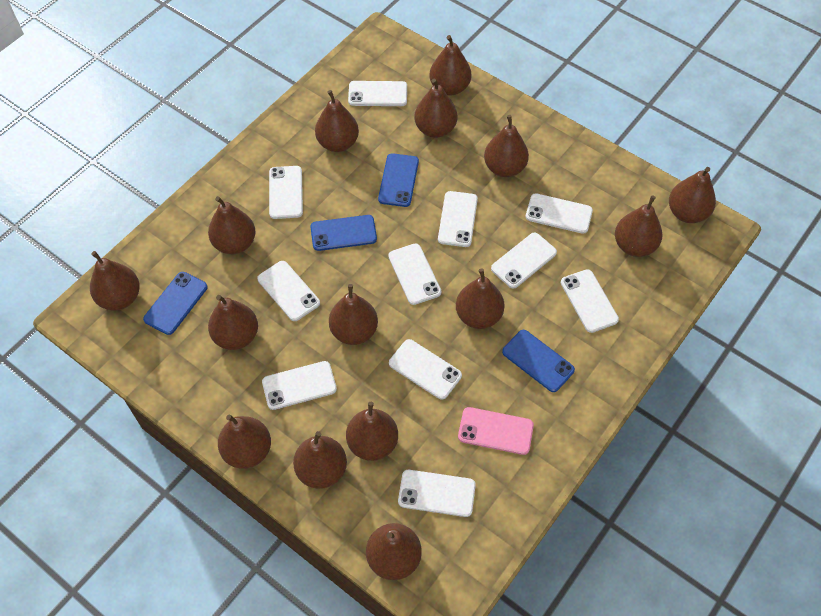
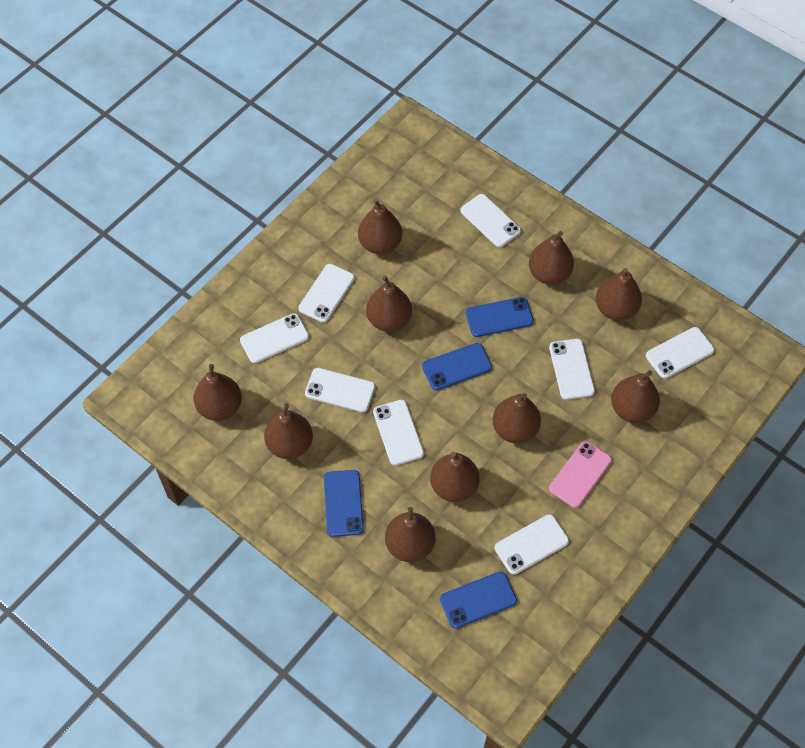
brown pear: [90,251,140,310] [208,196,256,254] [208,295,258,350] [218,415,271,469] [293,431,347,489] [315,90,359,152] [329,284,378,345] [346,402,398,461] [366,523,422,580] [414,78,458,138] [429,35,471,96] [456,268,505,329] [484,115,529,177] [615,195,662,257] [669,167,716,223] = 15 -> [194,364,242,421] [264,403,313,459] [358,199,402,254] [366,275,412,332] [385,507,435,562] [430,452,480,502] [493,393,541,443] [529,231,574,285] [596,268,642,321] [611,370,660,423] = 10
white phone: [257,261,320,321] [262,361,337,410] [269,166,303,219] [348,81,407,106] [388,243,441,305] [389,339,462,400] [398,470,476,517] [438,191,478,247] [491,233,557,289] [526,193,593,234] [561,269,619,333] = 11 -> [240,313,309,363] [298,264,355,323] [305,368,375,413] [373,400,424,466] [460,194,521,247] [495,514,569,575] [549,339,595,400] [646,327,715,379] = 8

